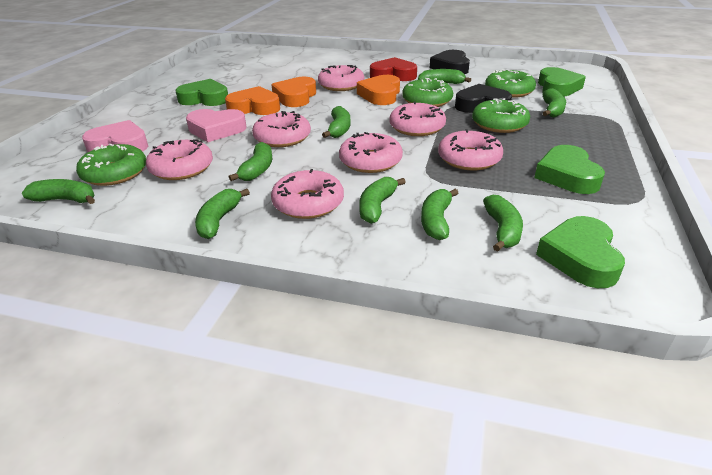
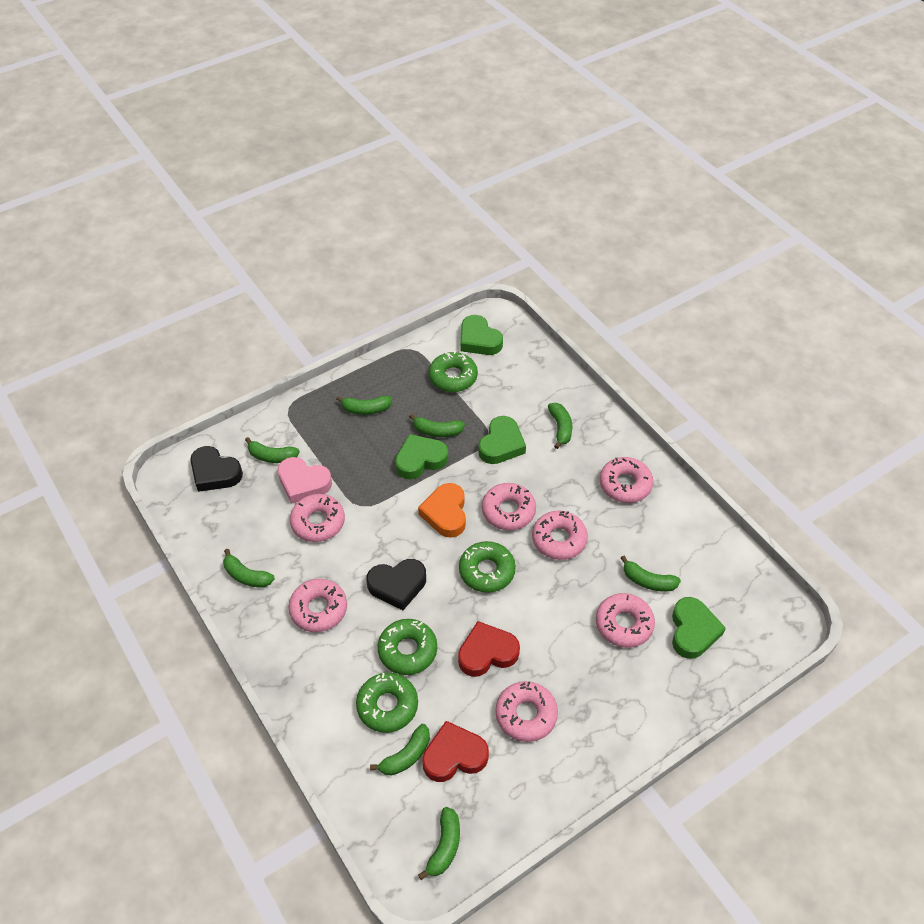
green banana: [22,179,95,204] [195,189,250,239] [229,142,272,181] [322,106,351,138] [359,177,406,224] [418,69,471,84] [421,189,458,240] [483,195,523,252] [542,88,566,118] = 9 -> [223,549,275,587] [245,437,300,463] [336,396,392,415] [370,724,430,776] [409,414,465,437] [418,807,460,880] [548,403,572,449] [621,556,681,592] = 8
orange heart: [225,86,280,115] [271,77,316,107] [357,75,400,105] = 3 -> [418,483,466,538] = 1
pink heart: [82,120,148,152] [186,109,247,142] = 2 -> [278,457,332,504] = 1
red heart: [370,57,417,81] = 1 -> [422,721,489,782] [458,621,520,677] = 2

